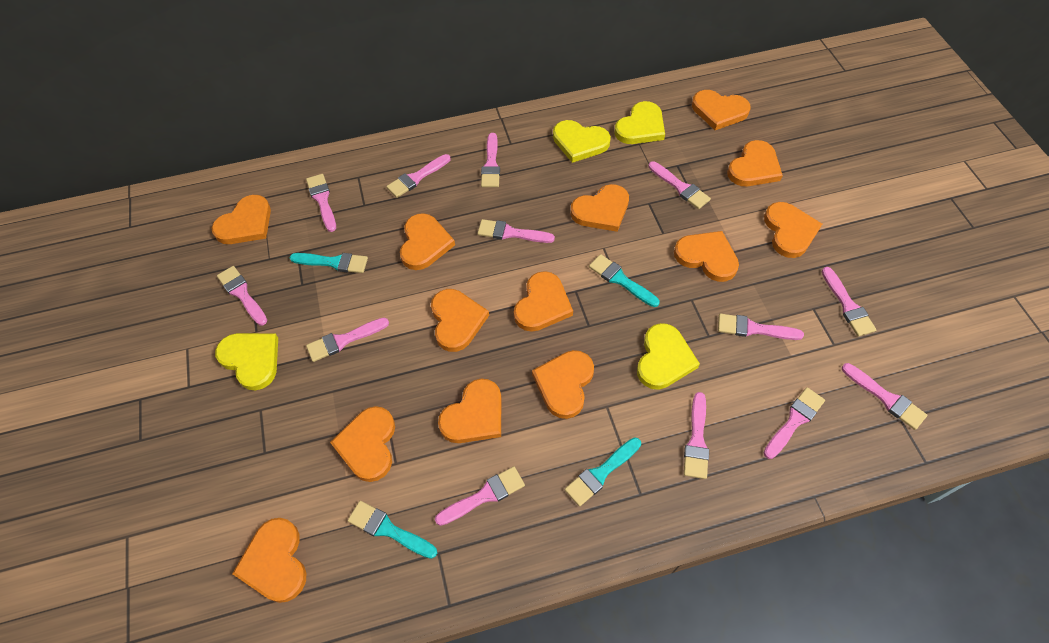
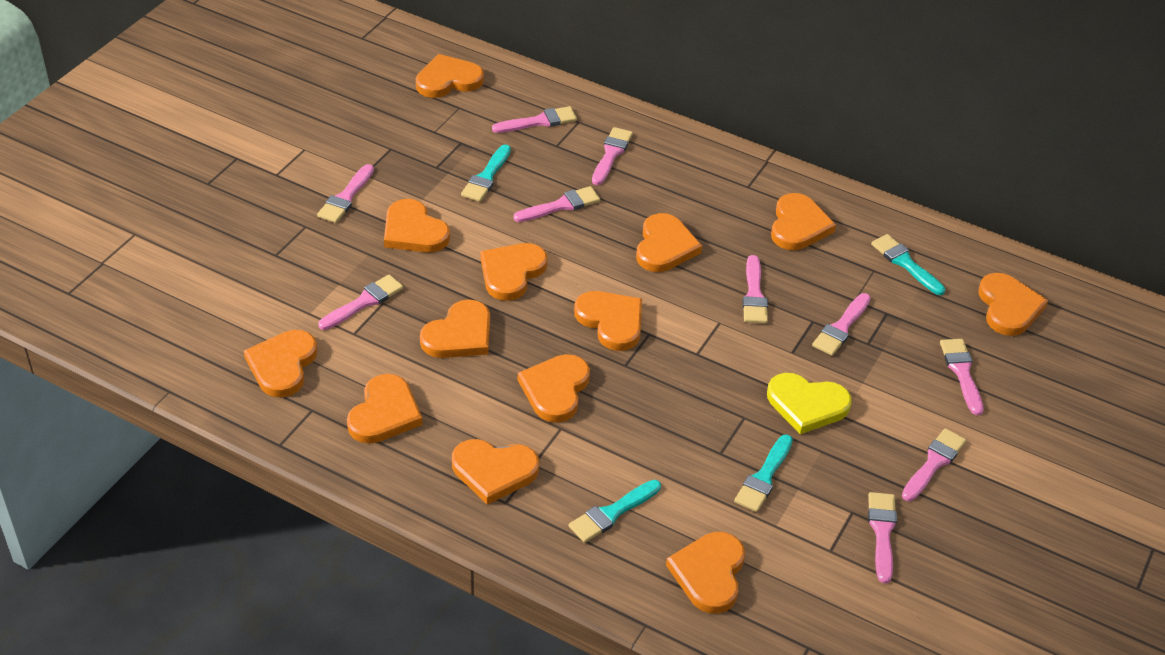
pink brush: [217,266,267,325] [306,174,336,232] [306,318,389,362] [386,154,450,198] [435,466,525,526] [478,219,555,243] [481,133,500,187] [648,161,711,209] [684,392,709,479] [718,314,804,340] [764,387,825,459] [822,267,876,337] [842,363,927,430] = 13 -> [317,164,374,223] [318,275,403,330] [492,106,577,133] [513,186,600,222] [592,127,633,185] [743,255,768,323] [812,293,871,356] [868,492,897,584] [902,428,966,501] [940,339,984,415] = 10
yellow heart: [215,333,278,391] [553,120,611,163] [615,101,665,144] [637,323,700,390] = 4 -> [767,373,852,434] = 1

